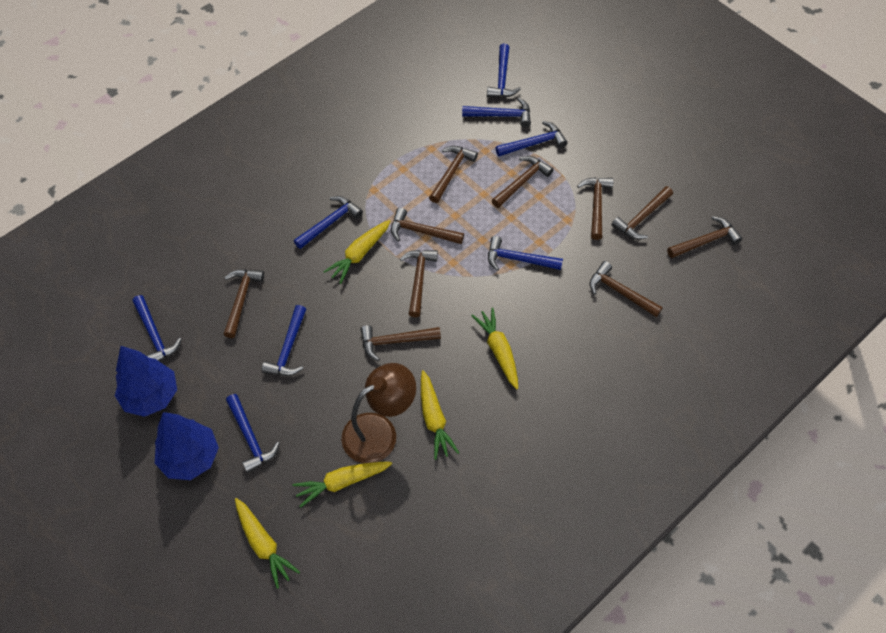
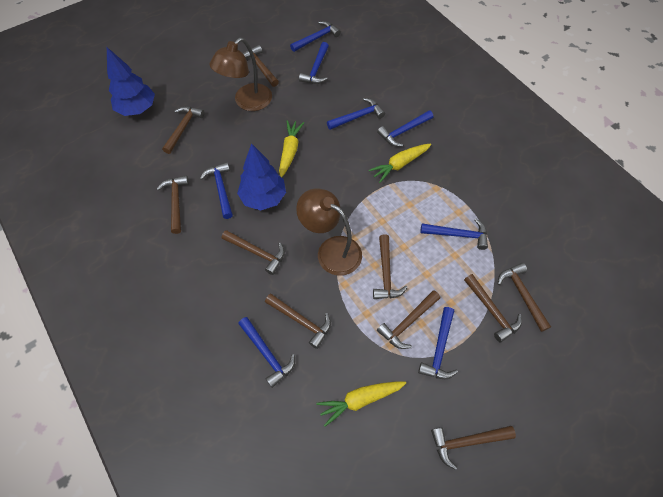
brown lamp: [341,363,416,463] = 1 -> [210,38,272,111] [296,189,362,276] = 2
yellow carrot: [235,498,300,589] [292,462,392,508] [323,220,390,284] [421,370,459,460] [471,308,518,389] = 5 -> [279,120,304,177] [316,382,406,427] [369,143,431,183] = 3

